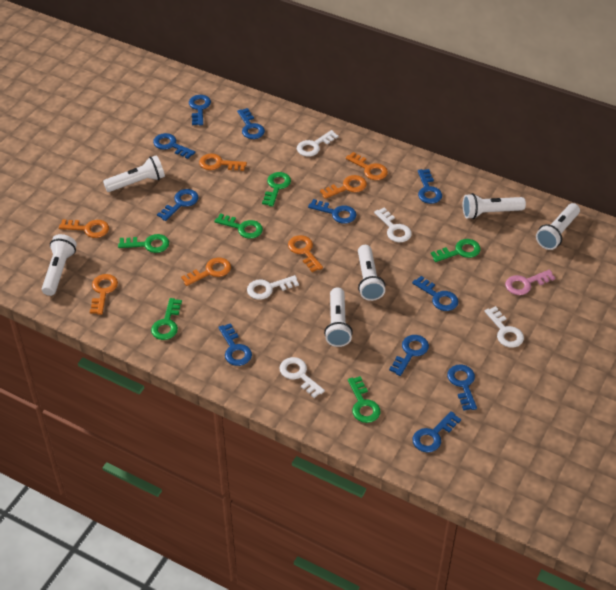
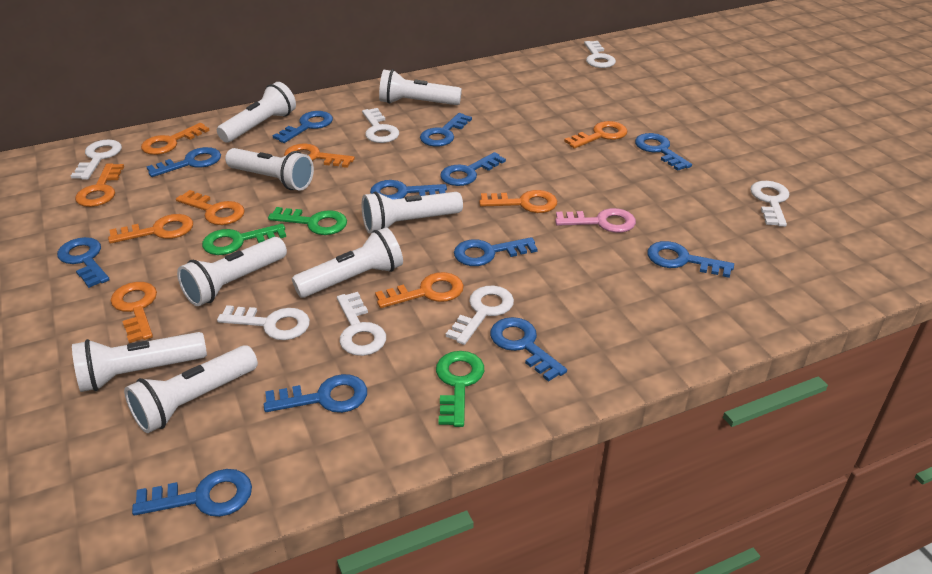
blue key: [153,133,195,159] [157,189,198,221] [189,95,211,125] [218,323,252,366] [237,108,265,139] [308,199,357,224] [389,335,429,376] [412,276,458,311] [413,411,461,453] [418,169,442,204] [447,364,477,411] = 11 -> [57,237,110,288] [132,469,252,517] [146,147,221,177] [264,374,367,413] [273,111,333,143] [370,180,447,200] [420,113,472,147] [440,152,506,186] [454,237,537,266] [490,317,567,382] [635,133,692,171] [647,241,734,278] = 12
green key: [118,234,169,253] [151,298,182,340] [214,213,263,239] [262,172,291,207] [348,376,380,423] [431,239,481,262] = 6 -> [202,223,286,255] [268,207,347,235] [436,351,484,427] = 3
orange key: [59,219,109,238] [90,274,118,315] [181,258,231,286] [199,153,247,171] [288,235,323,272] [320,175,367,199] [346,152,388,180] = 7 -> [75,163,124,207] [108,214,193,244] [111,282,157,343] [141,123,210,155] [176,190,245,225] [284,143,355,168] [375,272,464,308] [479,190,557,213] [564,121,627,149] = 9
white flashlight: [42,234,77,296] [103,155,165,192] [324,288,353,347] [358,245,385,301] [463,193,526,219] [536,203,580,250] = 6 -> [72,332,207,392] [124,345,258,433] [177,237,287,306] [217,82,296,143] [225,148,314,191] [292,227,403,298] [362,192,463,233] [379,69,462,105] = 8
white key: [247,275,299,300] [280,357,325,398] [297,130,339,157] [374,207,412,242] [484,306,524,348] = 5 -> [71,140,122,180] [217,305,310,340] [337,292,386,356] [362,108,399,143] [446,286,514,345] [584,41,616,68] [750,181,790,227] = 7

